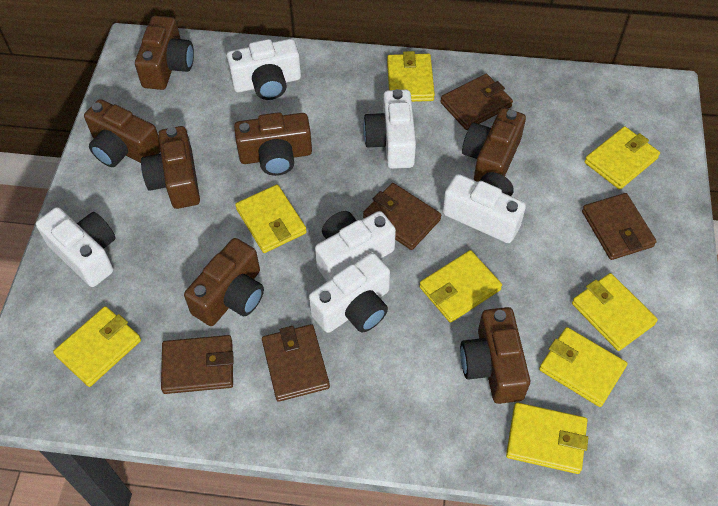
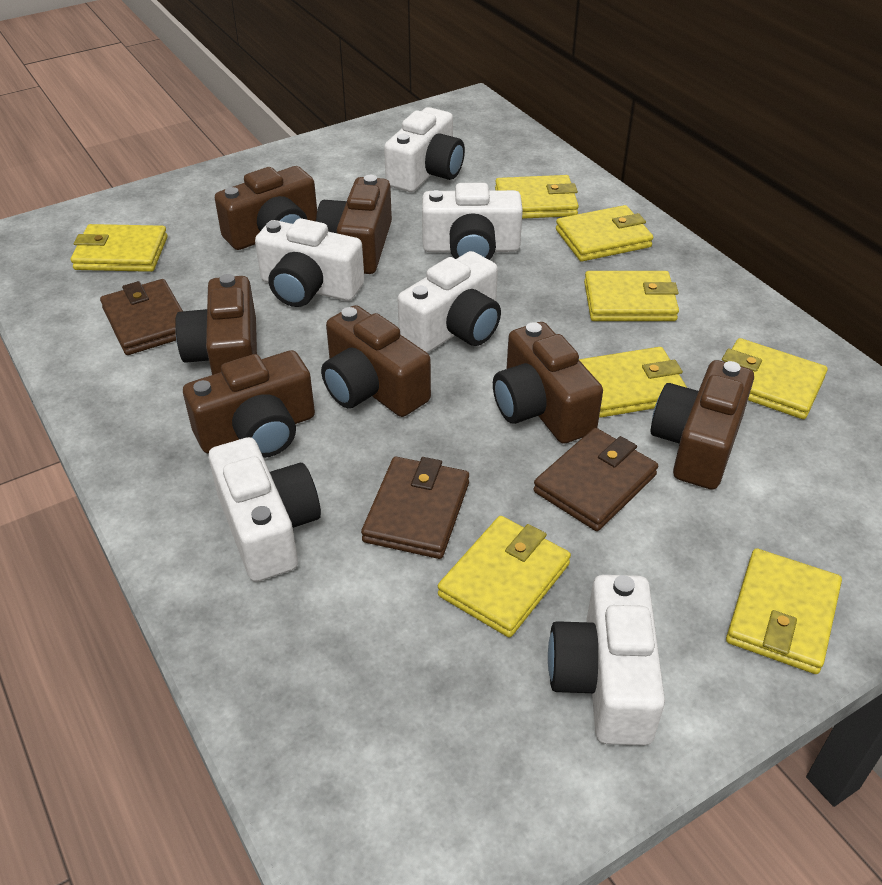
brown wallet: [161,335,234,394] [262,324,330,402] [363,183,441,250] [441,74,513,130] [582,193,657,260] = 5 -> [100,279,183,355] [361,457,469,559] [533,428,658,531] = 3

